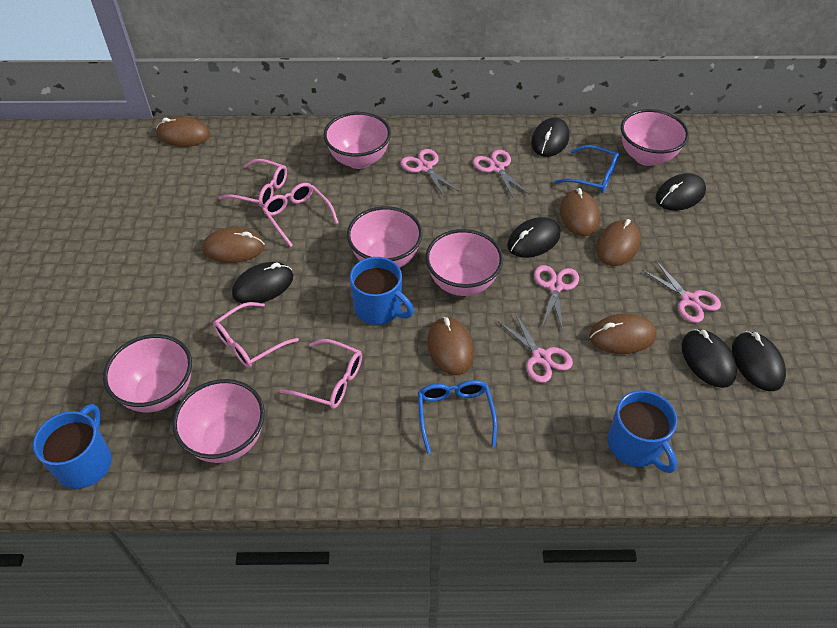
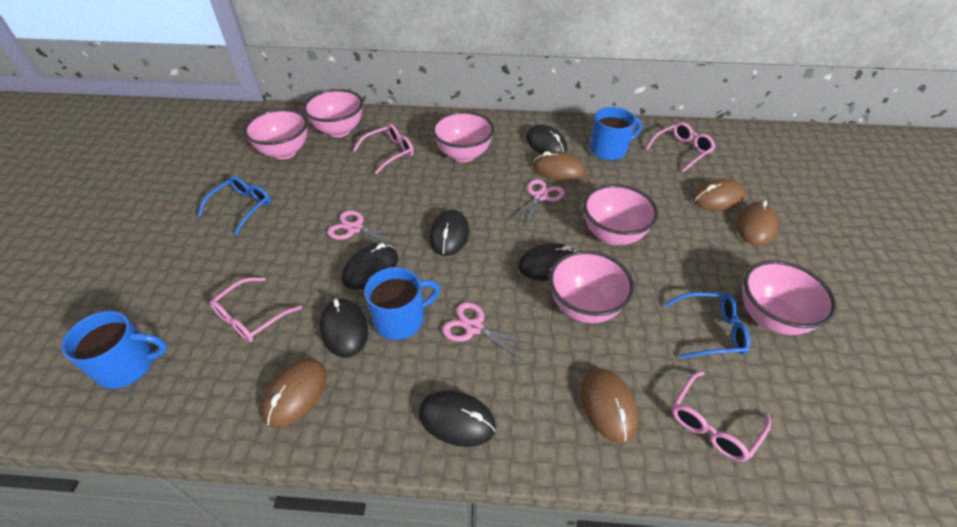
brown mouse: [156,116,210,147] [202,227,265,263] [427,317,474,375] [560,188,600,237] [589,314,657,354] [596,219,641,266] = 6 -> [262,359,327,428] [533,151,585,181] [580,369,638,443] [692,179,746,211] [736,200,779,246] = 5
pink scissors: [401,149,460,198] [473,150,530,199] [498,313,573,383] [534,265,579,331] [642,261,721,323] = 5 -> [327,210,404,247] [442,302,534,361] [511,179,565,227] = 3

